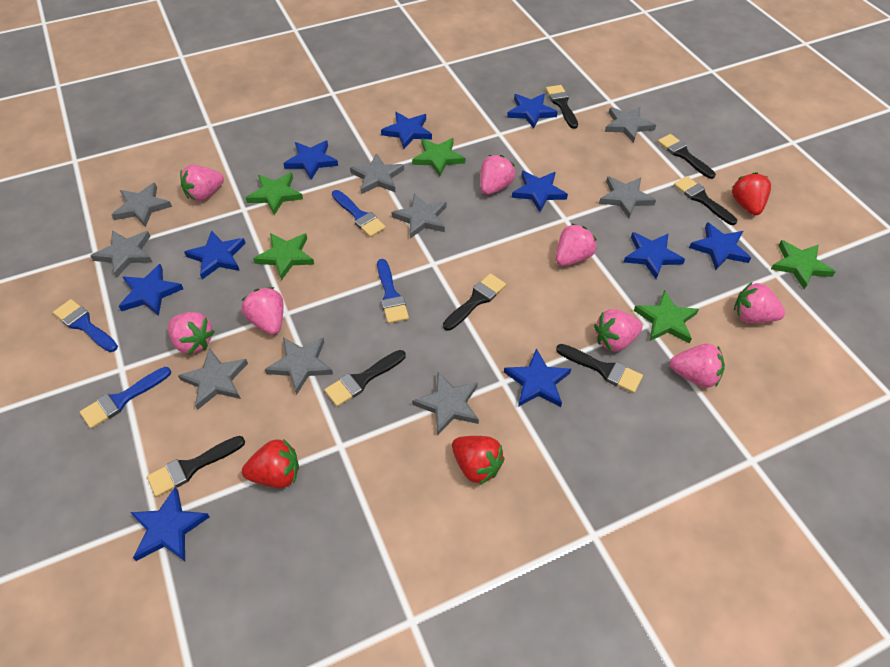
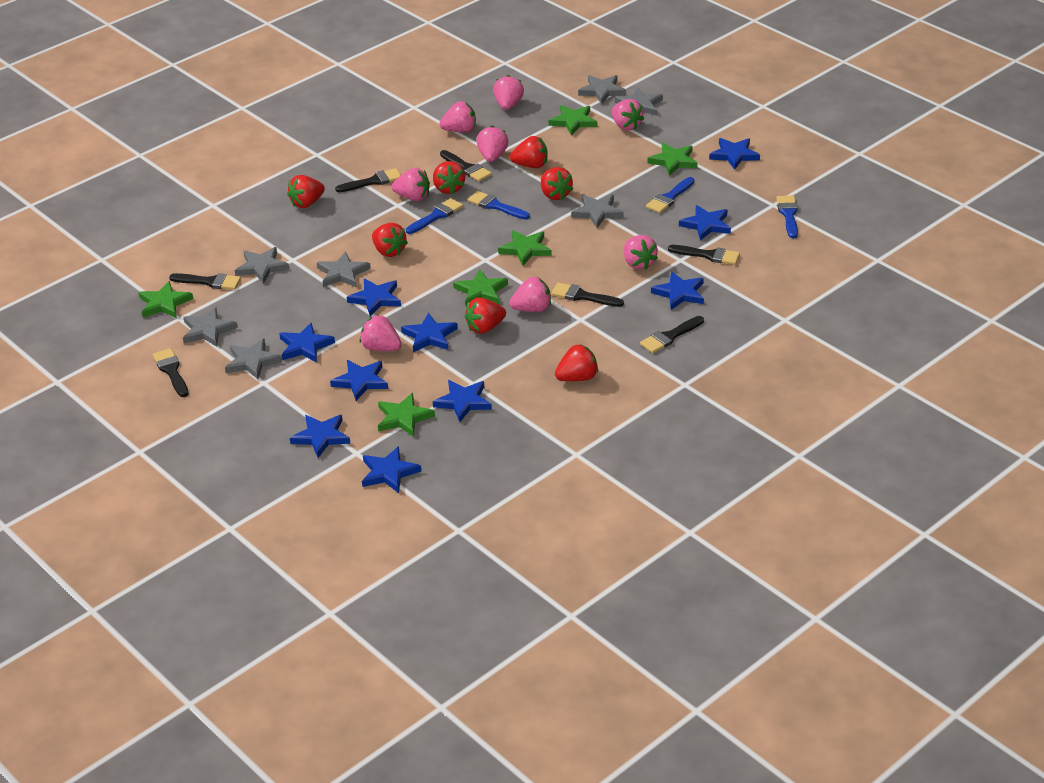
green star: [246,173,303,215] [253,233,314,281] [412,138,465,177] [634,290,699,344] [771,240,836,289] = 5 -> [138,281,193,318] [378,393,435,437] [453,269,508,306] [498,230,552,266] [549,105,597,136] [647,143,698,176] = 6
grey star: [90,230,152,278] [112,182,172,227] [178,348,248,410] [265,337,333,395] [350,153,404,194] [391,193,446,239] [412,372,479,436] [599,177,656,218] [605,107,656,143] = 9 -> [183,308,237,347] [225,338,282,379] [235,247,289,284] [317,251,371,288] [571,195,624,228] [578,75,626,104] [615,87,663,115] = 7
red strawberry: [242,439,299,488] [452,436,504,485] [732,172,771,215] = 3 -> [287,175,325,208] [372,223,408,257] [433,161,465,194] [465,297,506,334] [510,136,548,168] [541,167,573,200] [555,344,598,381] = 7

